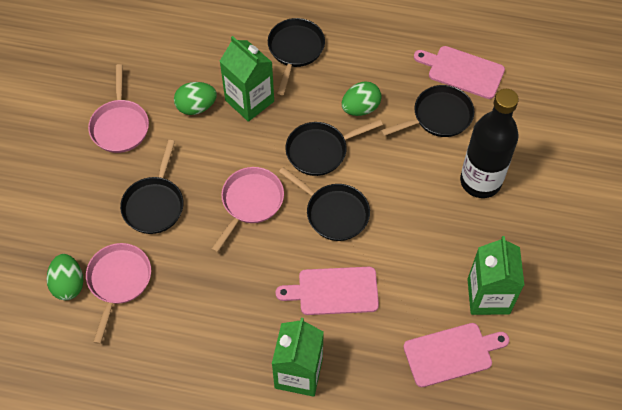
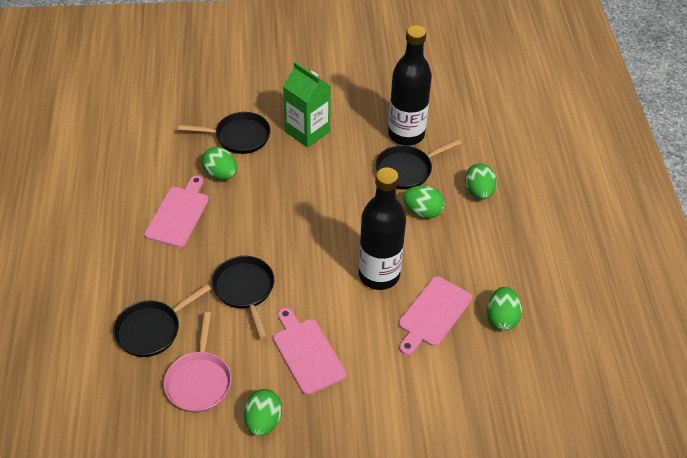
black bottle: [460,89,519,198] = 1 -> [359,168,406,290] [388,25,432,146] = 2
black pan: [120,140,183,234] [268,18,325,95] [279,167,370,241] [285,119,383,176] [381,85,474,137] = 5 -> [113,284,211,357] [178,112,271,154] [212,256,274,339] [376,139,461,190] = 4
green carton: [220,36,274,122] [272,318,324,397] [467,236,525,315] = 3 -> [283,62,331,148] = 1
green egg: [47,254,84,300] [174,82,217,115] [342,81,382,116] = 3 -> [202,147,237,180] [244,389,282,436] [403,186,445,218] [465,163,497,199] [487,287,522,330] = 5
pink pan: [86,243,151,344] [88,64,149,153] [211,167,284,253] = 3 -> [164,312,232,413] = 1

